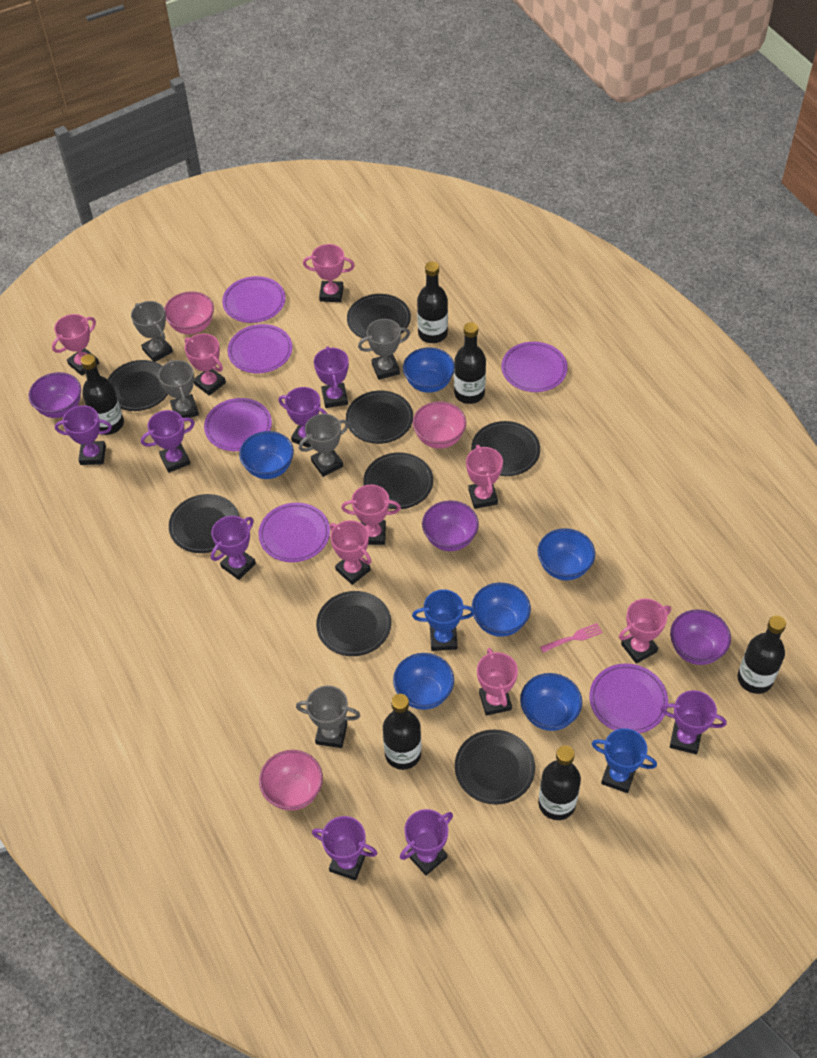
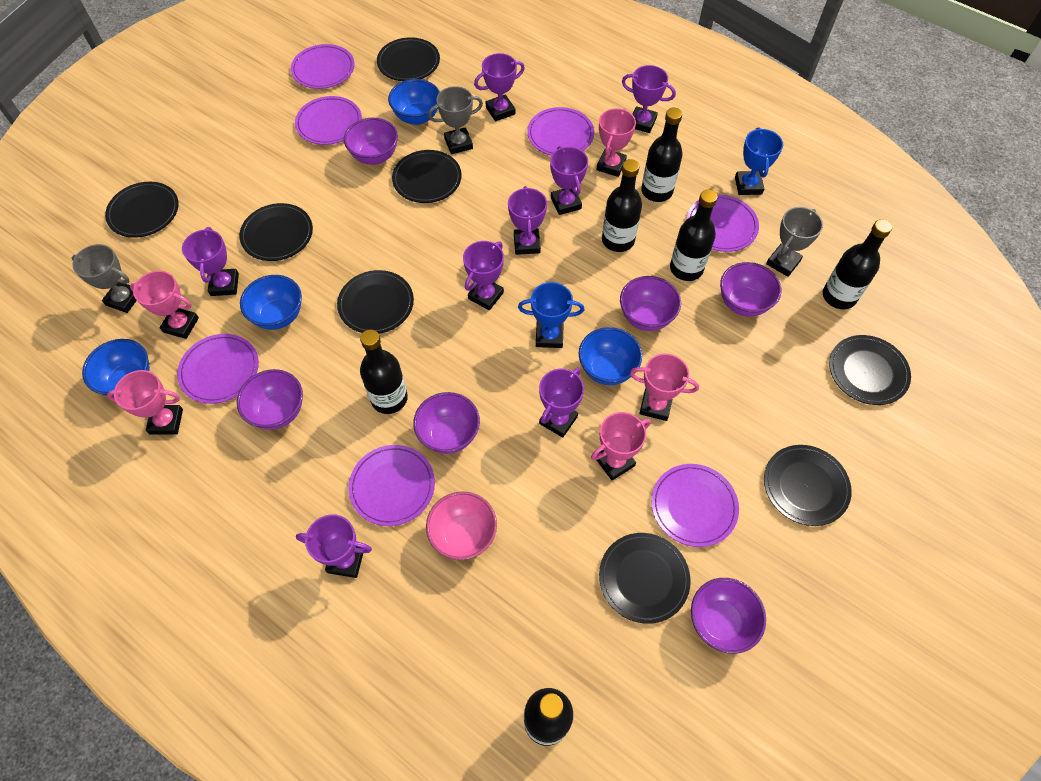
blue bowl: [239,431,294,479] [393,653,454,710] [403,347,454,393] [472,583,531,637] [520,673,582,731] [538,528,595,580] = 6 -> [82,339,150,397] [240,275,302,330] [388,79,440,125] [579,327,642,385] = 4
grey trophy: [131,301,173,362] [158,360,199,418] [296,685,360,748] [299,414,349,477] [358,319,410,380] = 5 -> [72,244,137,313] [428,86,483,154] [766,207,823,277] = 3
pink bowl: [164,291,214,335] [259,750,323,811] [413,401,466,449] = 3 -> [426,491,497,560] = 1
pink fork: [540,623,603,653] = 1 -> none = 0
pink trophy: [52,314,99,376] [185,334,226,396] [303,244,355,302] [330,520,372,585] [341,485,401,545] [466,445,503,509] [477,648,518,716] [619,599,671,664] = 8 -> [107,370,183,435] [130,271,199,339] [591,412,651,480] [596,108,636,177] [630,354,699,421] = 5
purple bowl: [29,372,81,418] [422,500,479,551] [670,609,731,665] = 3 -> [237,369,303,430] [344,118,398,165] [413,392,480,454] [620,276,681,331] [691,578,766,654] [720,262,781,317] = 6
purple plate: [204,398,272,451] [222,276,285,323] [227,324,292,374] [258,503,330,562] [501,342,568,392] [589,664,668,734] = 6 -> [177,334,259,404] [291,44,355,89] [295,96,362,145] [348,445,435,526] [527,107,594,155] [651,464,739,547] [687,195,759,252] = 7

